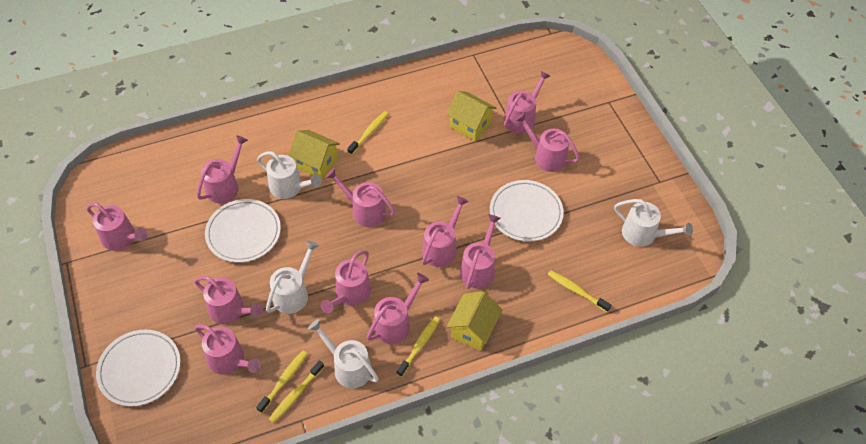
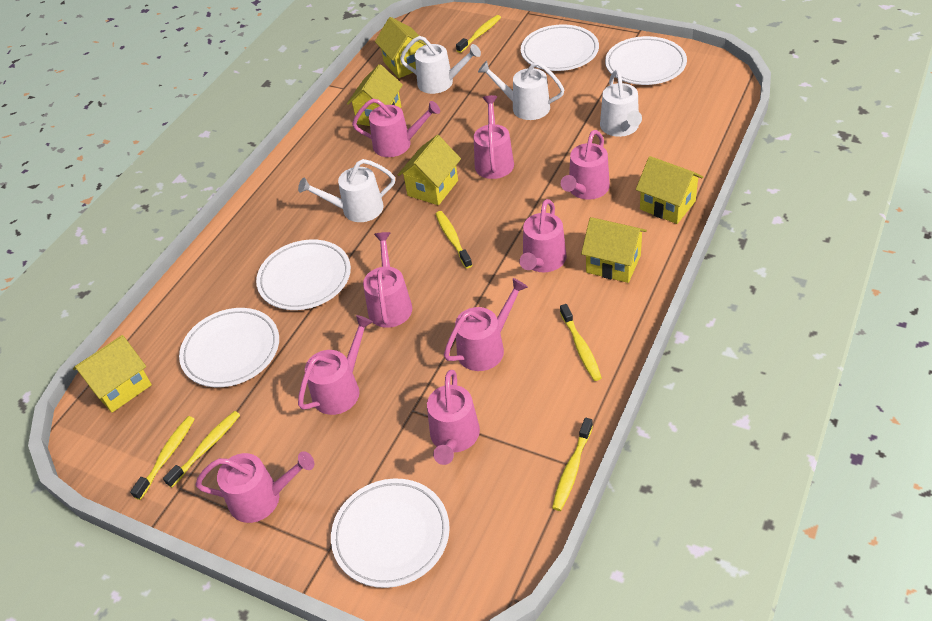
pink watering can: [87,203,148,251] [194,276,263,324] [195,324,261,375] [197,135,248,203] [321,250,371,314] [326,168,395,227] [367,273,429,344] [422,196,469,267] [460,214,501,289] [504,71,550,133] [515,112,580,172] = 11 -> [195,451,314,523] [298,315,373,415] [352,99,440,157] [363,232,412,328] [427,370,480,465] [444,278,528,371] [474,95,514,179] [519,199,567,272] [561,130,610,200] = 9
white plate: [96,330,181,407] [205,199,281,263] [490,180,564,242] = 3 -> [179,308,279,387] [256,239,351,310] [331,479,450,588] [521,24,599,71] [605,36,687,85] = 5
yellow house: [288,130,340,180] [446,91,496,141] [447,291,502,351] = 3 -> [73,335,152,413] [347,64,403,126] [375,17,427,78] [398,135,461,205] [581,217,647,283] [636,156,703,224] = 6
yellow toothbrush: [256,351,308,413] [269,360,324,423] [347,111,388,155] [397,316,440,377] [548,270,611,312] = 5 -> [130,416,195,500] [163,411,240,488] [436,211,472,268] [456,15,501,53] [552,418,593,511] [560,304,602,381] = 6

